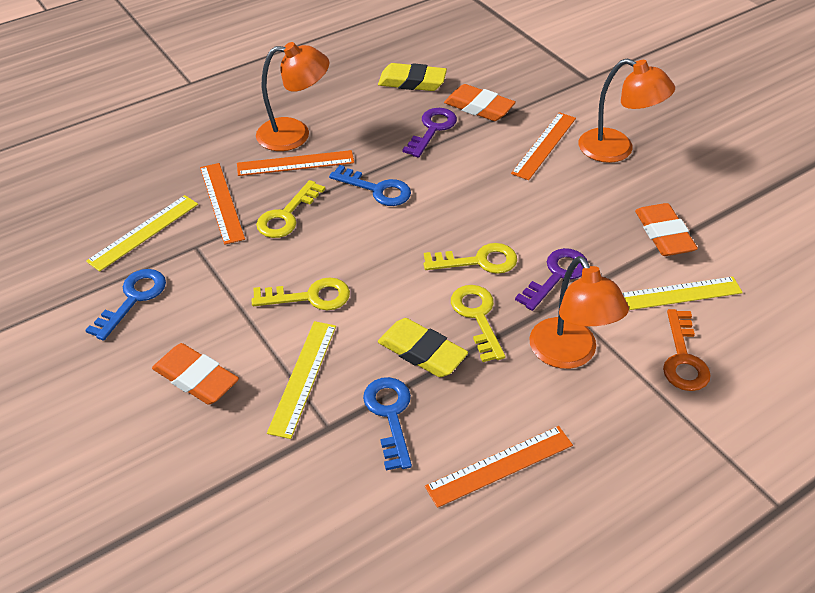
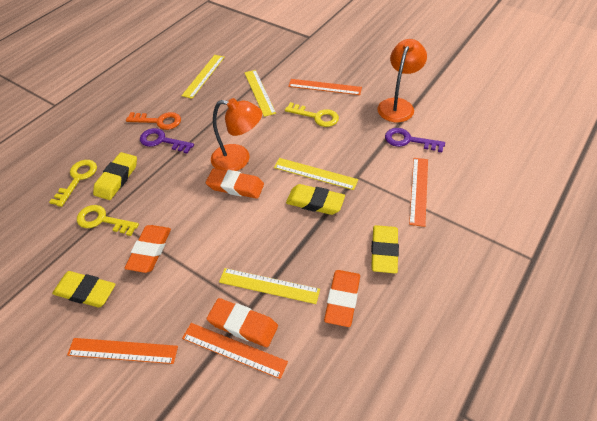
blue key: [85,269,166,341] [329,165,411,206] [363,377,412,470] = 3 -> none = 0
orange eraser: [152,343,239,405] [444,84,516,121] [635,203,698,256] = 3 -> [124,225,171,273] [206,168,264,199] [207,298,278,347] [324,270,360,327] = 4
orange lamp: [256,42,329,151] [530,256,629,369] [578,58,675,163] = 3 -> [211,98,262,171] [377,39,427,122] = 2
yellow eraser: [378,63,447,91] [378,318,468,377] = 2 -> [52,271,115,307] [93,152,137,200] [286,184,345,215] [371,225,399,273] = 4
yellow key: [251,278,350,310] [256,180,325,238] [424,243,517,274] [451,285,505,362] = 4 -> [49,160,97,207] [77,205,139,236] [285,102,339,127] = 3
yellow ruler: [86,195,198,272] [267,321,336,439] [622,277,743,310] = 3 -> [182,55,225,99] [219,268,320,304] [244,70,276,117] [274,158,358,190] = 4

